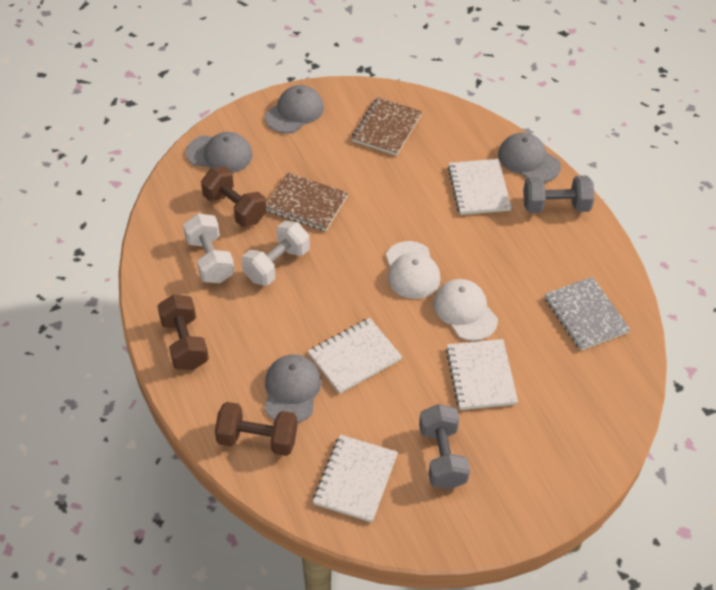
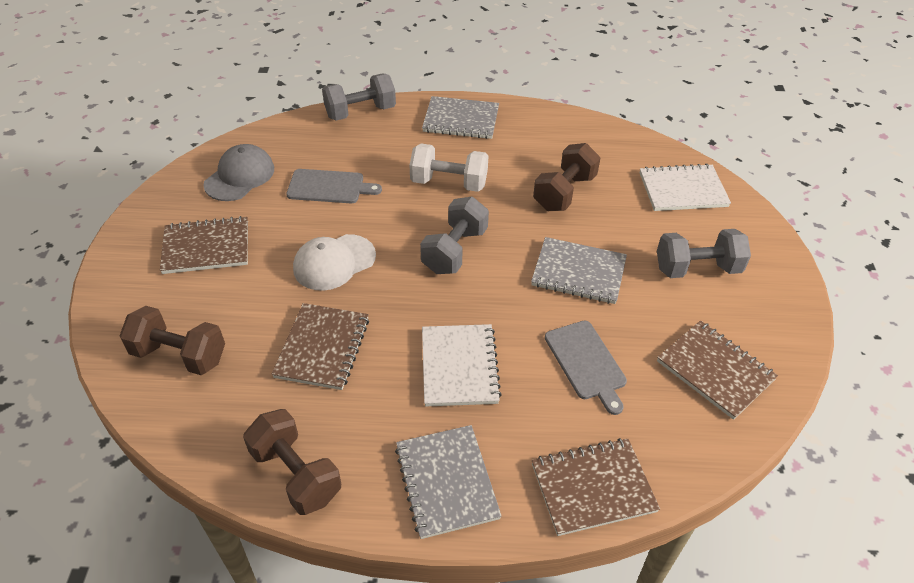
brown notebook: [266,172,348,231] [352,97,422,156] = 2 -> [160,216,248,274] [272,303,369,390] [532,438,660,536] [657,321,778,420] = 4
grey cap: [186,132,253,173] [264,354,321,423] [265,85,324,133] [498,132,561,183] = 4 -> [203,144,274,201] = 1
grey cutting board: none = 0 -> [286,169,382,203] [545,320,627,415] = 2
grey dumbbell: [419,404,470,489] [523,175,594,213] = 2 -> [322,74,396,121] [420,197,489,274] [657,229,751,278] = 3
grey notebook: [545,277,630,351] = 1 -> [395,425,501,539] [422,96,499,139] [531,237,627,304] = 3
white cap: [386,241,441,299] [433,279,498,341] = 2 -> [293,234,376,291] = 1
white dumbbell: [183,213,235,283] [241,221,310,286] = 2 -> [409,144,488,192] = 1
white notebook: [308,318,402,394] [313,435,398,522] [446,339,518,410] [448,159,512,215] = 4 -> [422,324,502,407] [640,164,731,211] = 2

